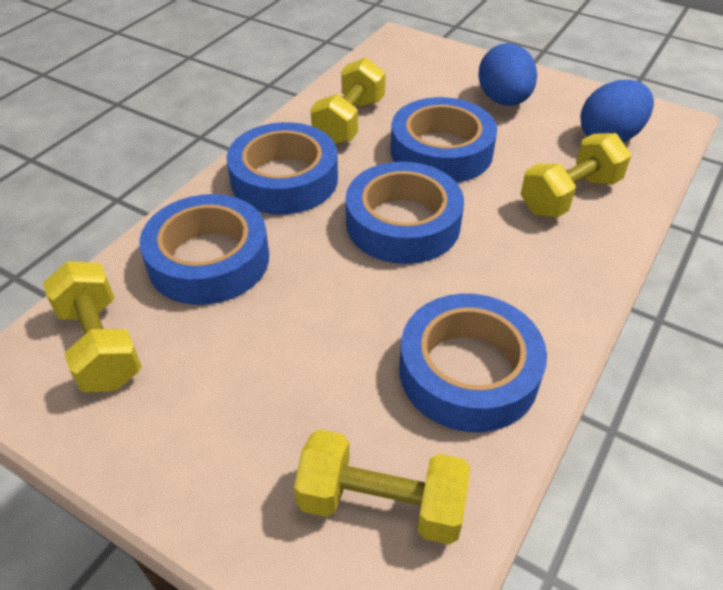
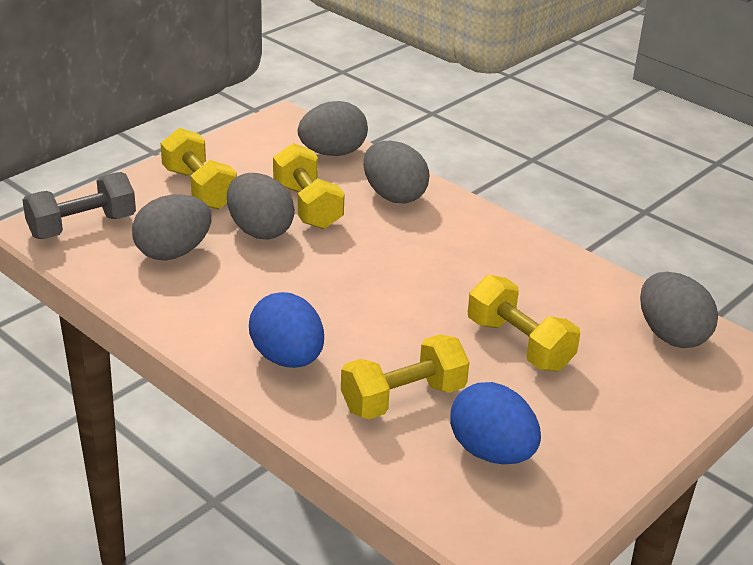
blue tape: [139,194,269,305] [226,122,338,215] [346,162,464,264] [391,97,497,183] [399,294,547,432] = 5 -> none = 0
grey dumbbell: none = 0 -> [22,172,136,239] = 1
grey egg: none = 0 -> [132,194,212,261] [227,173,295,239] [298,101,368,156] [363,141,430,204] [640,272,718,348] = 5

